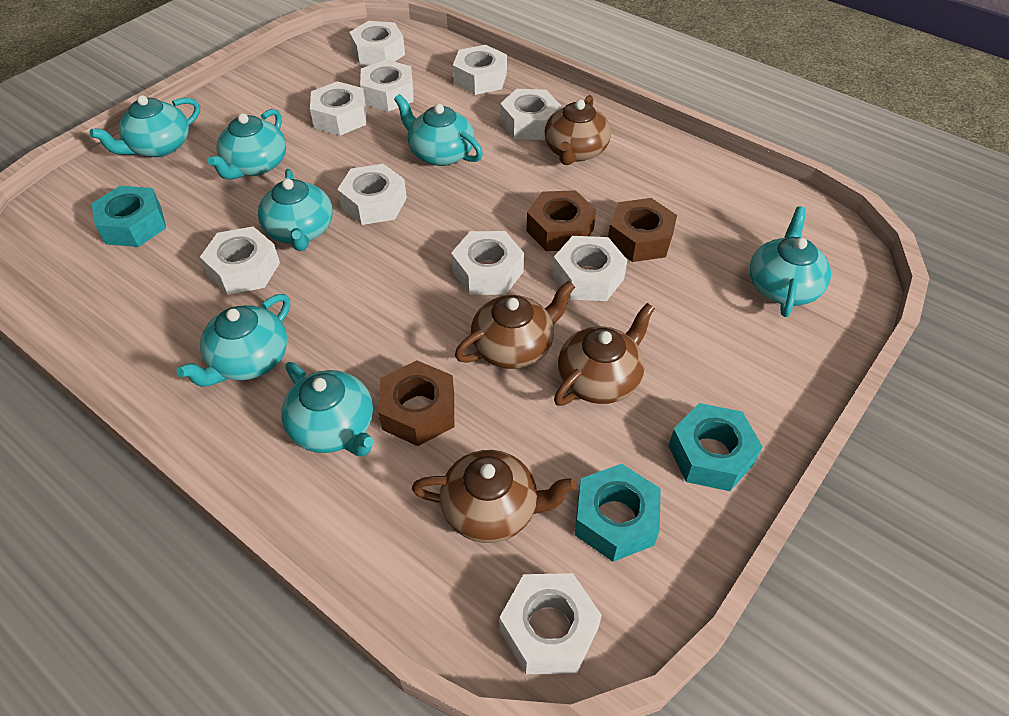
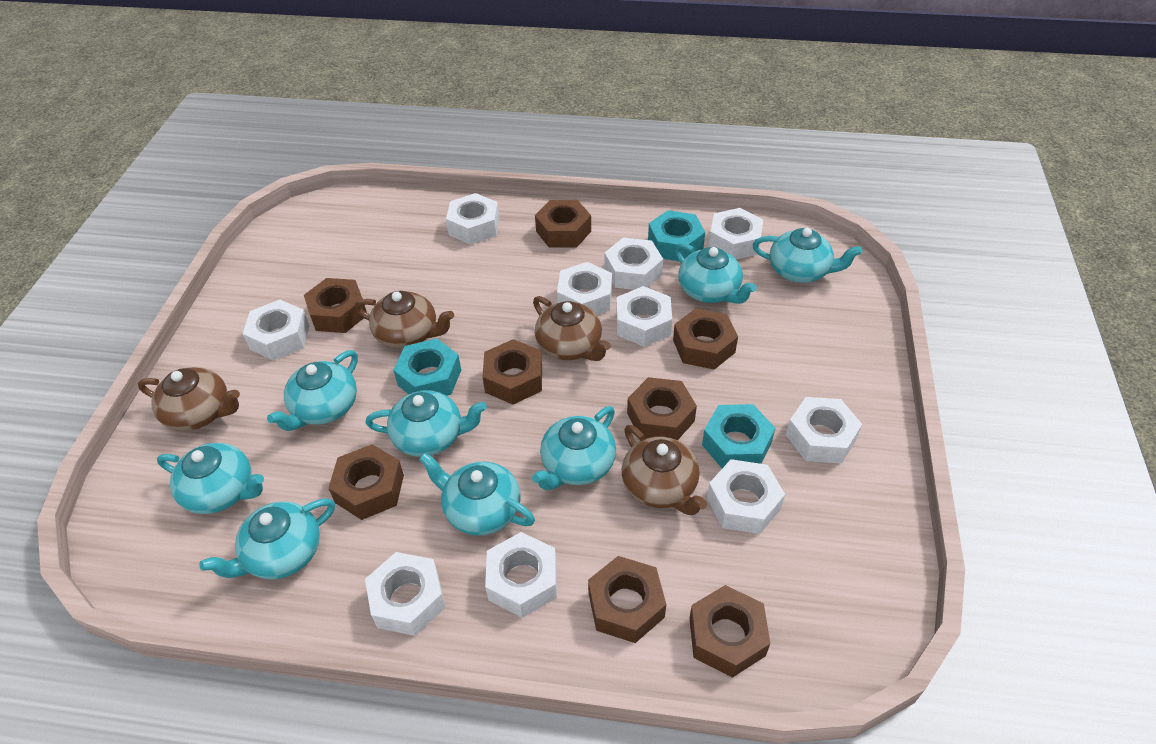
brown nut: [378,360,454,446] [526,190,596,251] [608,198,677,262] = 3 -> [304,278,367,333] [328,444,404,520] [482,339,542,405] [535,200,591,247] [588,556,666,643] [627,377,697,440] [673,308,738,370] [689,585,770,678] = 8
turquoise teapot: [90,95,200,157] [176,294,290,387] [207,109,286,180] [258,169,333,251] [281,362,374,456] [394,94,483,166] [749,206,831,317] = 7 -> [157,443,264,514] [199,499,335,580] [267,350,358,431] [366,390,487,457] [419,453,535,536] [532,406,616,490] [675,243,757,304] [753,228,862,283] = 8

